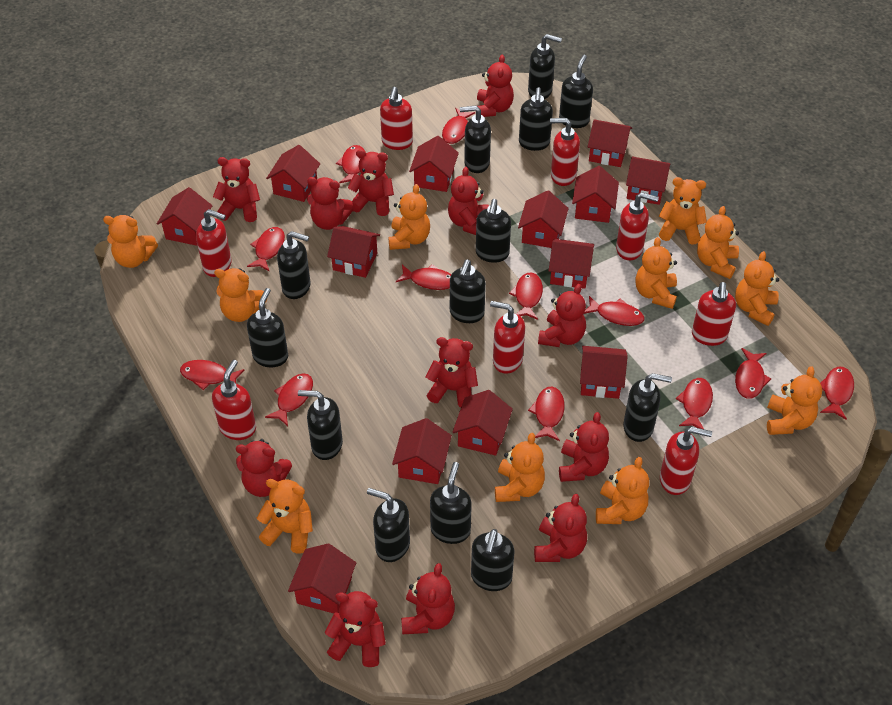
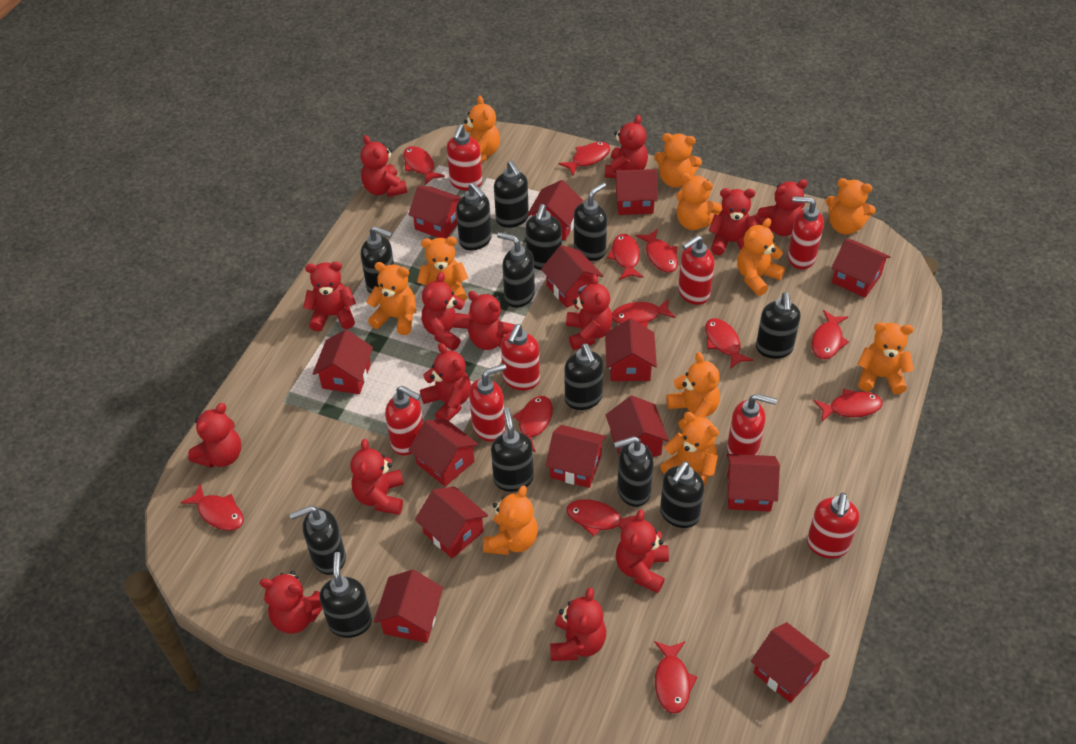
red house: [157,187,213,246] [266,145,320,202] [288,544,356,613] [327,226,380,278] [392,418,452,484] [409,136,459,192] [453,390,513,456] [518,190,569,248] [549,239,594,289] [572,166,619,223] [580,346,628,399] [588,119,632,167] [626,156,671,205] = 13 -> [313,330,373,394] [374,570,443,643] [408,186,462,239] [408,419,479,487] [415,487,488,559] [527,180,583,241] [541,245,603,308] [545,425,606,488] [605,319,657,381] [606,396,669,457] [614,169,658,215] [727,454,780,512] [751,622,830,703] [831,239,891,298] = 14
red teddy bear: [213,157,260,222] [236,439,292,497] [307,177,353,230] [325,591,386,667] [348,149,394,216] [401,563,455,634] [425,337,478,407] [448,167,489,235] [477,55,514,117] [534,494,587,562] [538,284,586,347] [559,412,609,482] = 12 -> [188,403,241,468] [259,571,323,634] [303,261,356,332] [350,439,404,515] [361,135,407,197] [420,343,471,421] [421,272,471,351] [468,291,515,350] [550,588,606,661] [566,274,613,350] [605,115,648,178] [616,509,669,593] [709,188,758,255] [755,179,808,236] = 14

